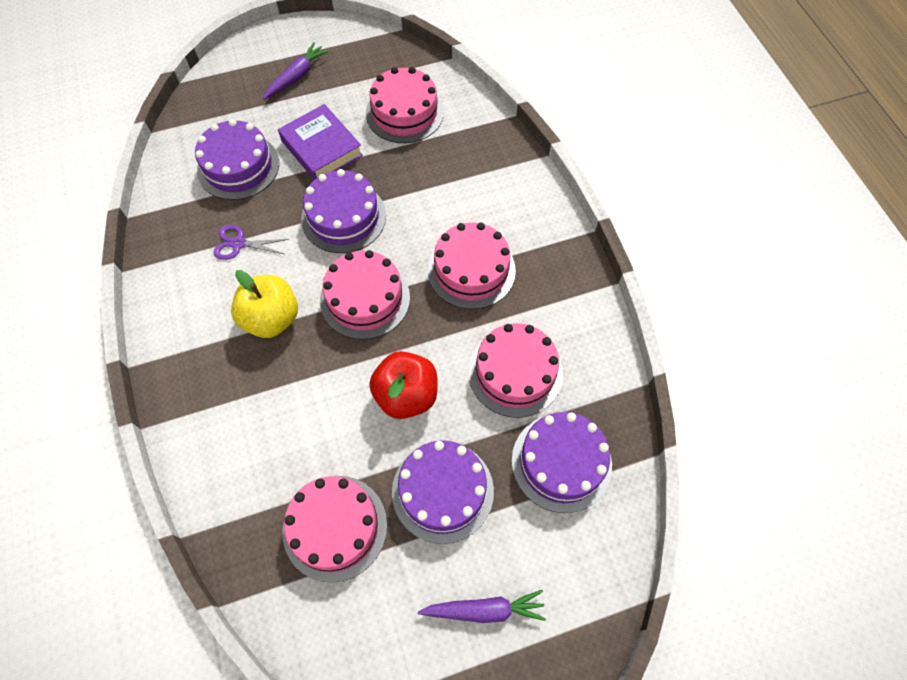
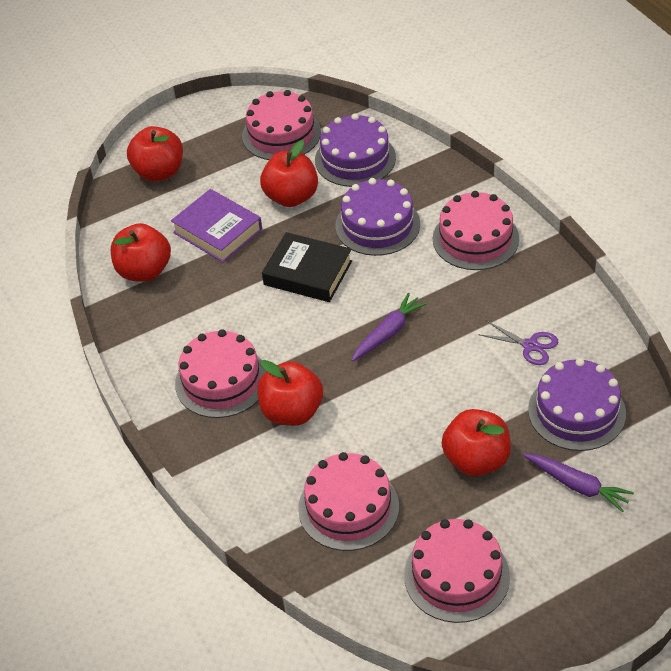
black book: none = 0 -> [262,232,352,302] = 1
purple cake: [195,119,279,200] [301,169,386,253] [392,440,494,544] [512,412,612,513] = 4 -> [315,113,396,187] [335,178,420,256] [528,358,626,451] = 3
red apple: [369,351,438,419] = 1 -> [111,223,171,282] [127,126,183,181] [257,360,323,426] [260,140,318,207] [442,409,511,476] = 5
yellow apple: [231,270,298,338] = 1 -> none = 0

